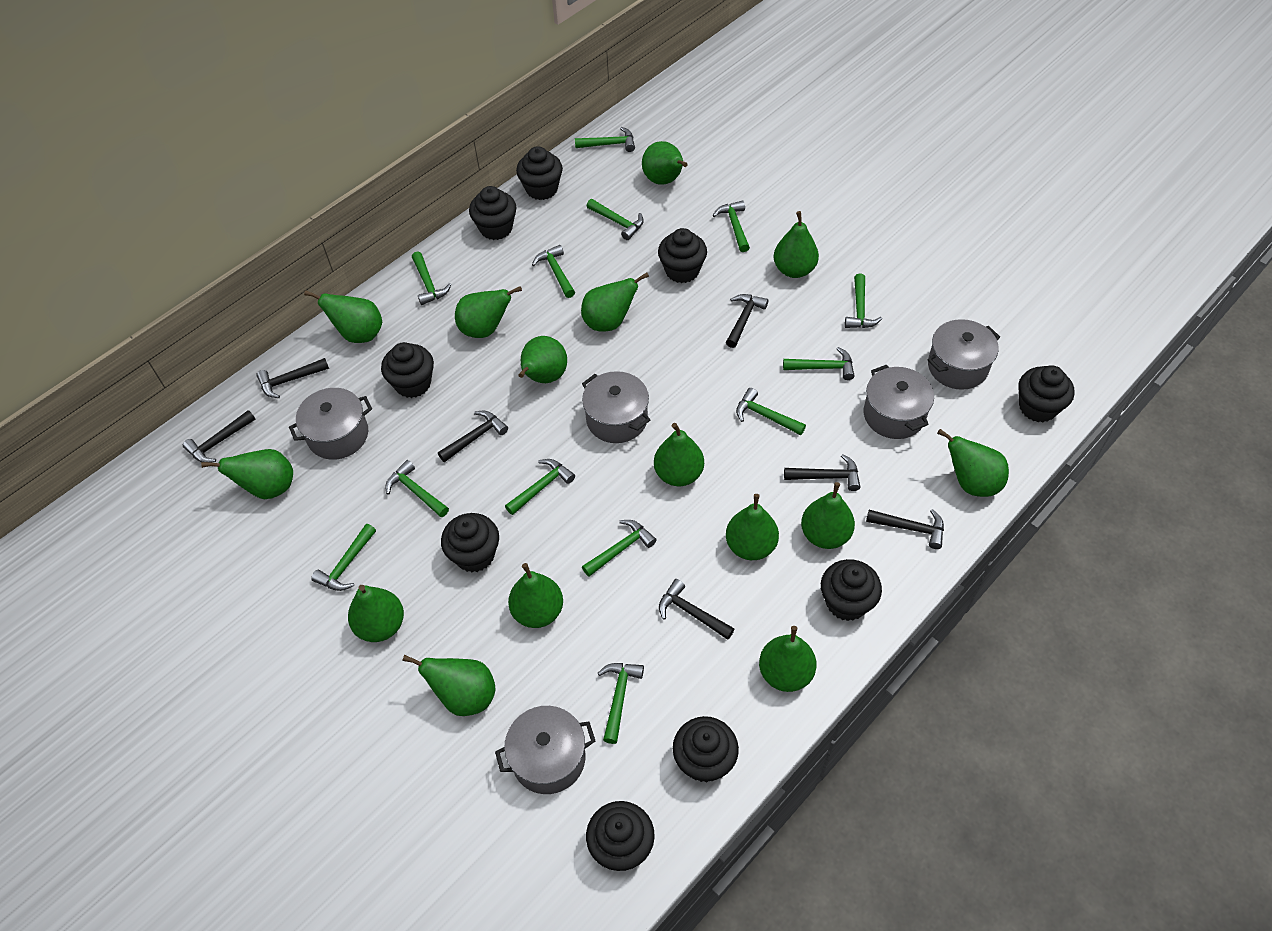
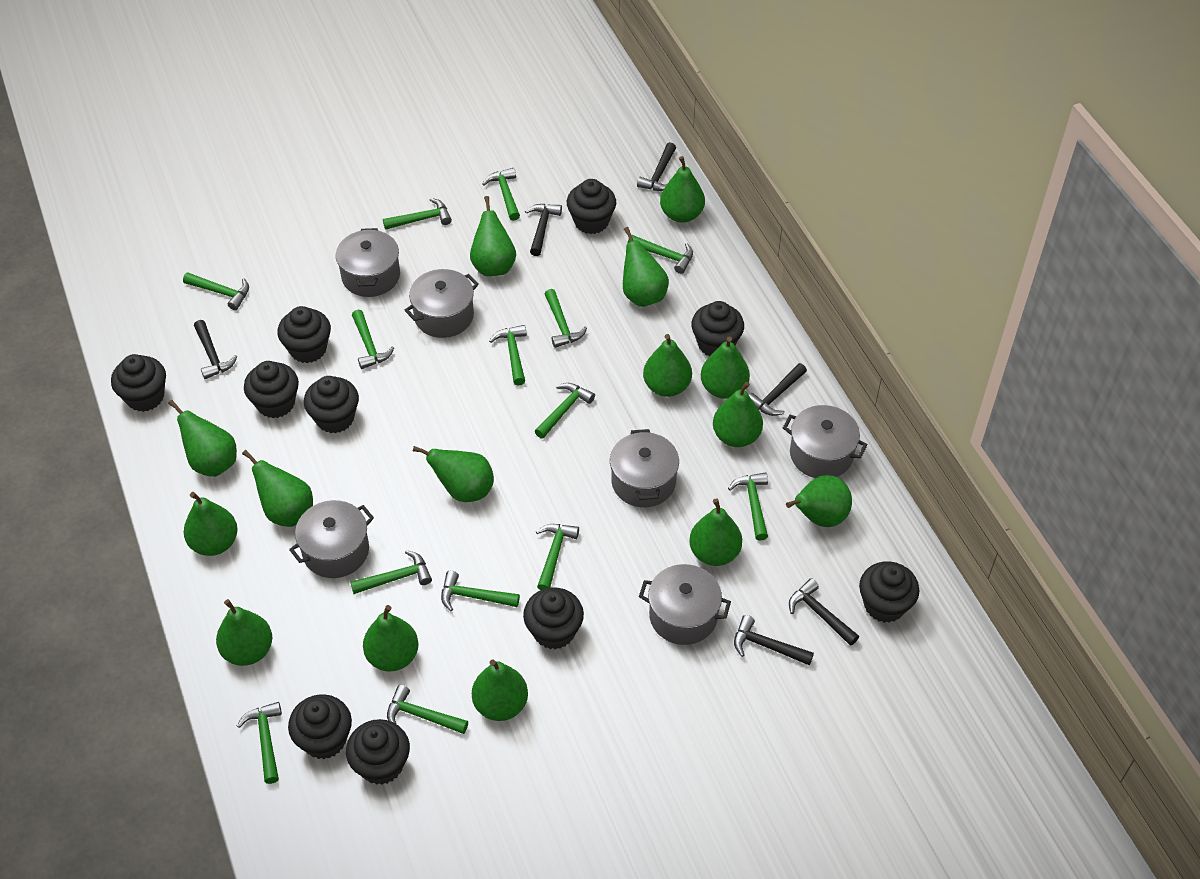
black cupcake: [381,342,434,398] [441,513,499,572] [469,186,516,240] [516,146,563,200] [586,801,655,871] [658,228,707,283] [673,716,739,782] [821,559,882,621] [1018,365,1075,422] = 9 -> [111,354,166,412] [244,361,299,418] [277,306,331,363] [288,694,352,759] [304,376,359,433] [346,719,410,785] [523,587,584,650] [567,179,616,234] [691,301,744,357] [859,561,919,623] = 10
black hammer: [183,410,256,463] [256,358,329,398] [438,411,508,462] [659,579,734,640] [726,294,768,348] [784,454,861,491] [866,509,944,549] = 7 -> [194,320,238,379] [525,204,562,256] [637,142,676,191] [734,615,814,665] [749,363,807,416] [789,578,859,646] = 6
green hammer: [311,524,376,591] [385,460,449,517] [412,251,451,305] [505,459,575,515] [532,245,575,298] [575,127,635,152] [582,520,656,577] [587,199,644,240] [598,663,644,744] [713,201,750,252] [736,388,806,435] [783,347,855,380] [845,274,882,328] = 13 -> [183,272,249,310] [237,702,282,784] [350,550,432,594] [352,310,394,369] [383,198,452,230] [387,685,468,734] [441,571,520,611] [483,168,520,221] [489,325,527,385] [535,383,595,439] [536,524,579,590] [545,289,587,348] [628,235,693,274] [728,472,768,541] = 14
grey pot: [289,388,372,460] [495,706,595,794] [582,371,650,443] [864,365,934,439] [927,319,1000,390] = 5 -> [289,500,374,578] [336,228,400,297] [405,269,479,338] [610,429,679,507] [639,564,731,645] [783,405,868,478] = 6

